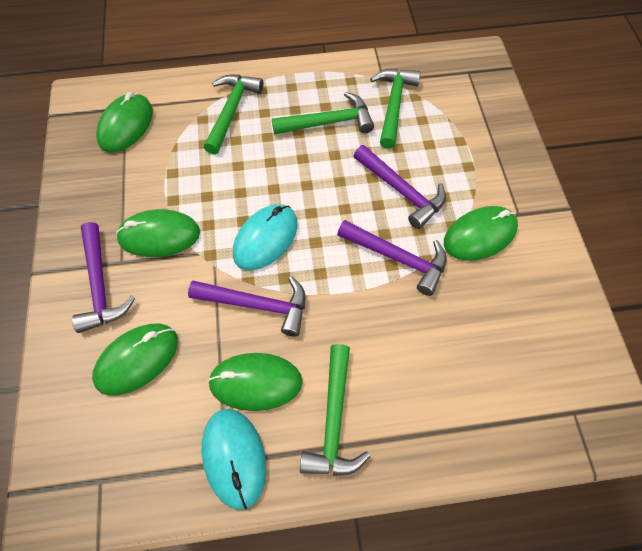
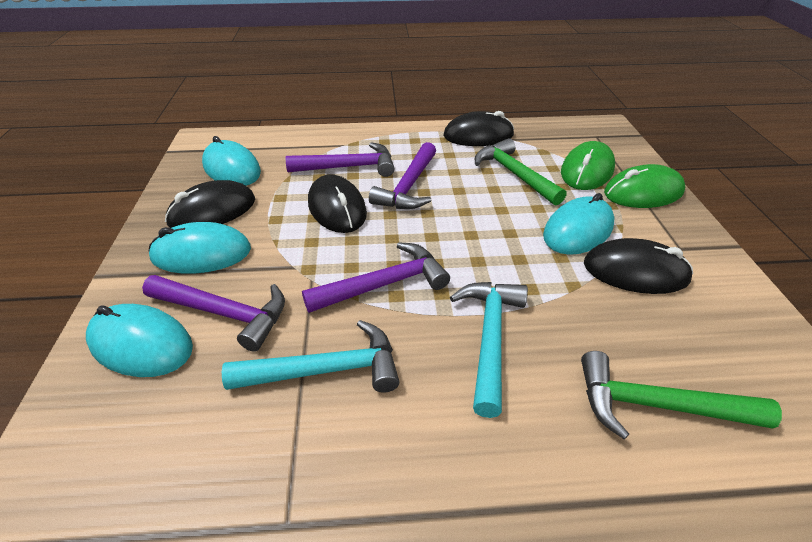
black mouse: none = 0 -> [165,180,255,228] [308,174,367,233] [444,111,514,146] [584,238,693,294] = 4
green hammer: [204,75,263,154] [272,92,374,134] [300,344,370,476] [370,69,421,149] = 4 -> [475,138,567,206] [581,351,782,439] = 2
green mouse: [92,324,178,396] [96,92,153,152] [116,209,200,257] [208,353,303,411] [444,206,518,261] = 5 -> [561,141,615,190] [604,164,685,208] = 2
turquoise hammer: none = 0 -> [222,320,399,393] [450,282,528,418] = 2
turquoise mouse: [202,409,266,510] [233,204,298,270] = 2 -> [86,304,193,377] [148,222,251,274] [202,136,261,186] [543,193,614,255] = 4

